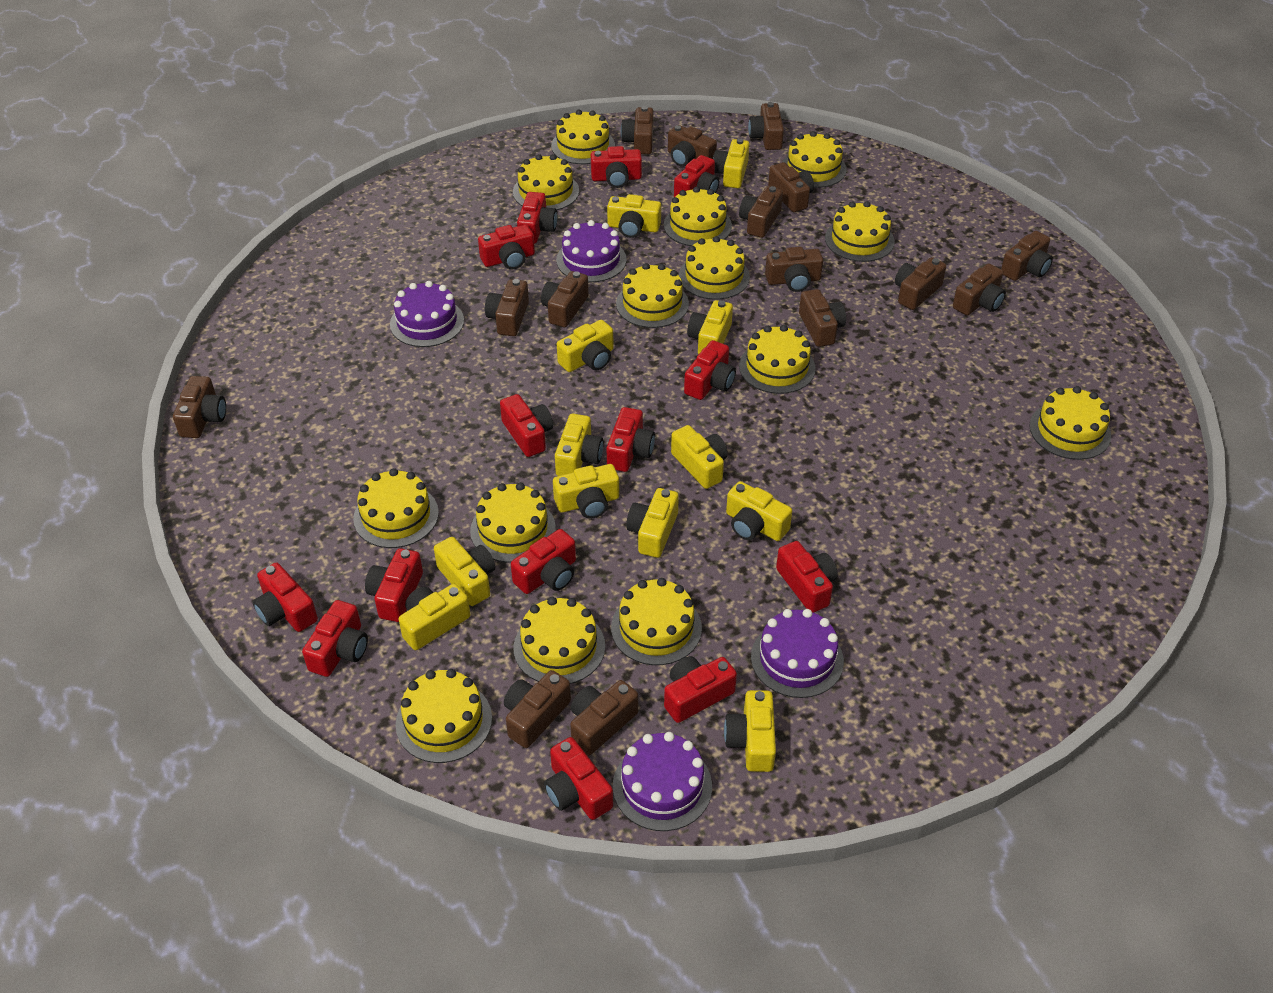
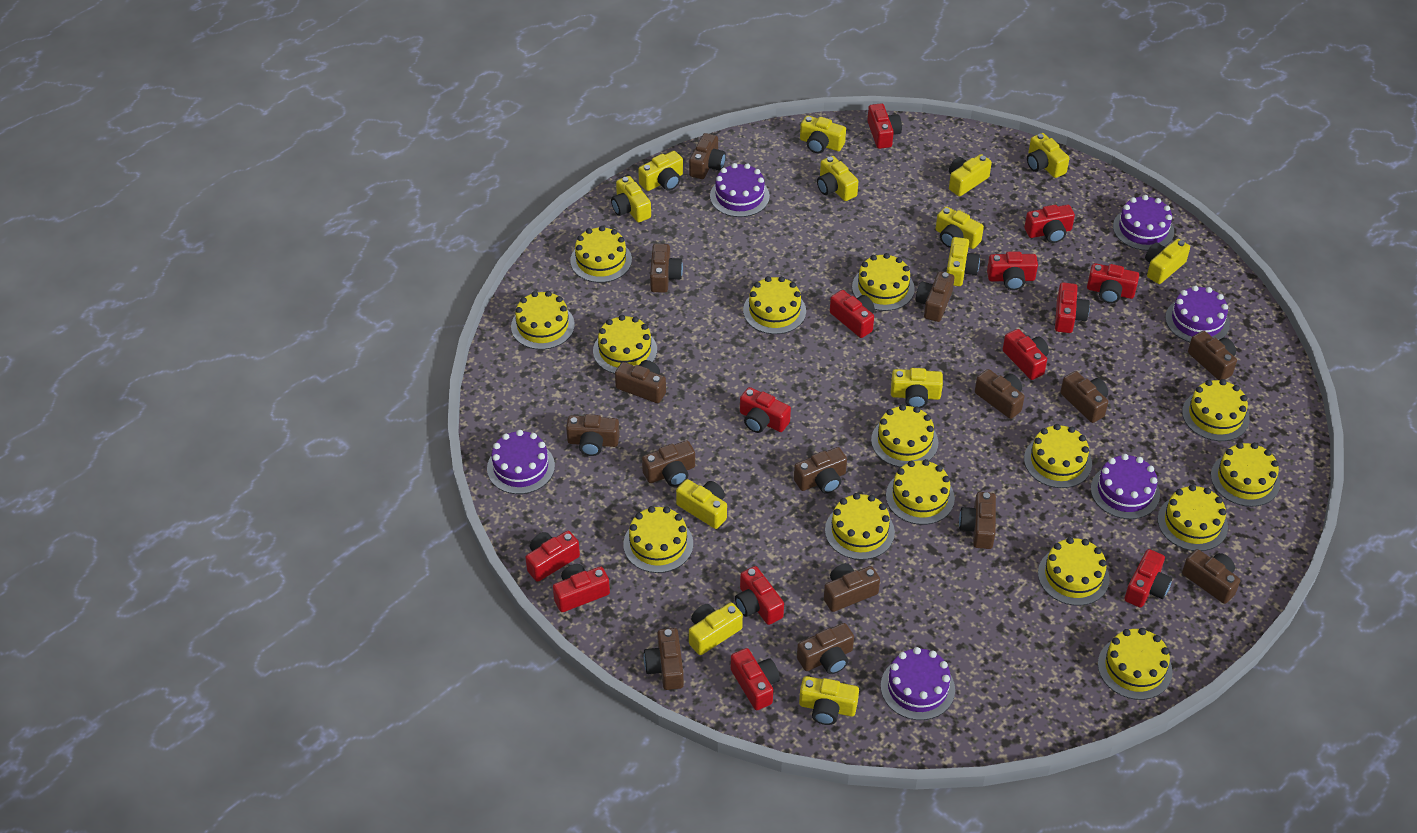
purple cake: [390,281,464,347] [556,220,627,282] [613,732,712,831] [751,609,844,698] = 4 -> [487,430,555,494] [710,163,770,217] [881,647,955,720] [1091,454,1160,519] [1113,195,1174,251] [1165,285,1230,342] = 6
red camera: [253,562,318,632] [302,600,368,677] [365,548,423,622] [478,225,535,269] [500,394,553,457] [511,529,576,594] [517,192,557,244] [544,737,613,820] [591,146,642,188] [606,407,655,472] [664,656,737,723] [674,155,719,197] [684,340,736,400] [776,541,838,613] = 14 -> [525,531,580,582] [553,564,610,612] [731,648,780,710] [735,566,784,625] [740,387,791,433] [830,290,875,338] [867,103,902,149] [987,252,1038,290] [1003,329,1049,380] [1024,205,1075,243] [1055,282,1090,333] [1087,263,1139,303] [1125,549,1172,608] = 13
yellow cake: [353,468,439,548] [396,669,492,763] [470,483,556,563] [513,154,579,210] [513,597,605,684] [551,109,615,164] [611,578,702,665] [616,263,689,328] [664,187,732,246] [679,236,750,300] [739,325,816,394] [782,131,847,188] [825,201,895,262] [1029,386,1111,460] = 14 -> [511,291,575,350] [570,226,632,283] [593,315,657,374] [623,506,693,573] [743,276,806,334] [825,493,895,560] [852,253,915,311] [871,404,938,467] [886,459,955,525] [1024,424,1092,488] [1038,537,1110,606] [1098,628,1172,700] [1158,485,1228,551] [1182,379,1250,441] [1211,442,1280,507] = 15
yellow camera: [399,584,470,650] [434,537,495,606] [553,464,619,519] [555,414,604,476] [557,320,614,372] [607,194,661,238] [626,488,679,558] [671,425,728,489] [687,300,733,354] [713,138,749,188] [724,690,776,772] [726,481,792,541] = 12 -> [611,176,651,223] [638,151,683,191] [676,479,727,529] [689,602,743,655] [799,676,859,725] [800,115,846,153] [817,156,859,201] [891,368,943,408] [936,207,984,249] [947,237,980,286] [949,154,992,196] [1027,133,1070,178] [1145,239,1190,284] = 13

